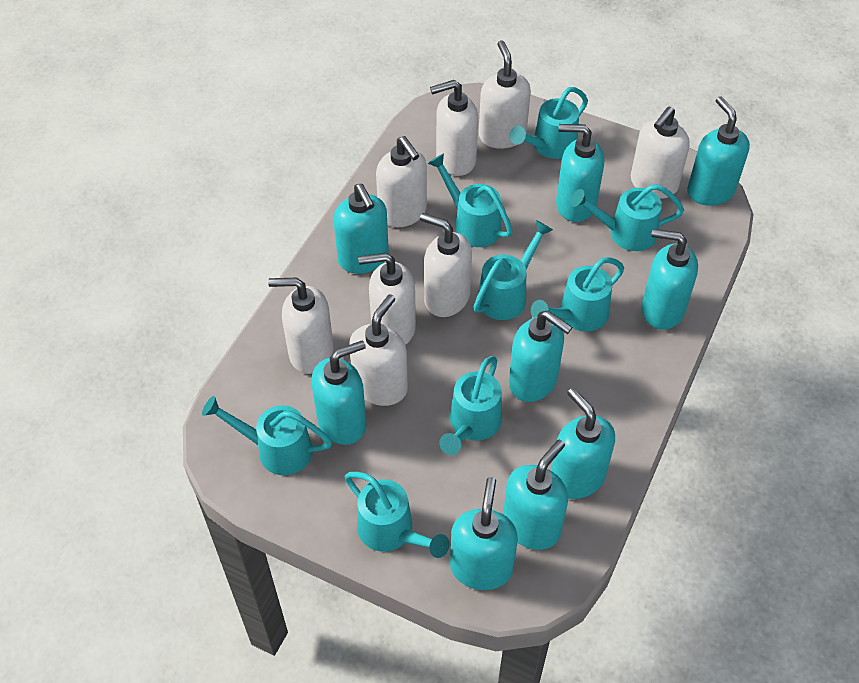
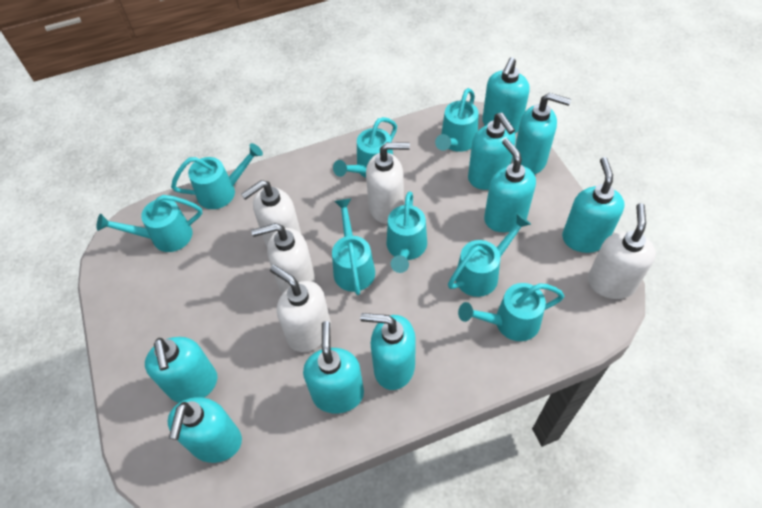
white soap dispenser: [268,278,334,374] [349,294,408,406] [358,253,416,345] [376,136,427,227] [420,213,472,317] [430,80,478,176] [479,40,531,149] [631,107,690,199] = 8 -> [241,180,301,246] [251,223,315,294] [270,265,331,352] [366,142,410,224] [588,203,656,299] = 5

